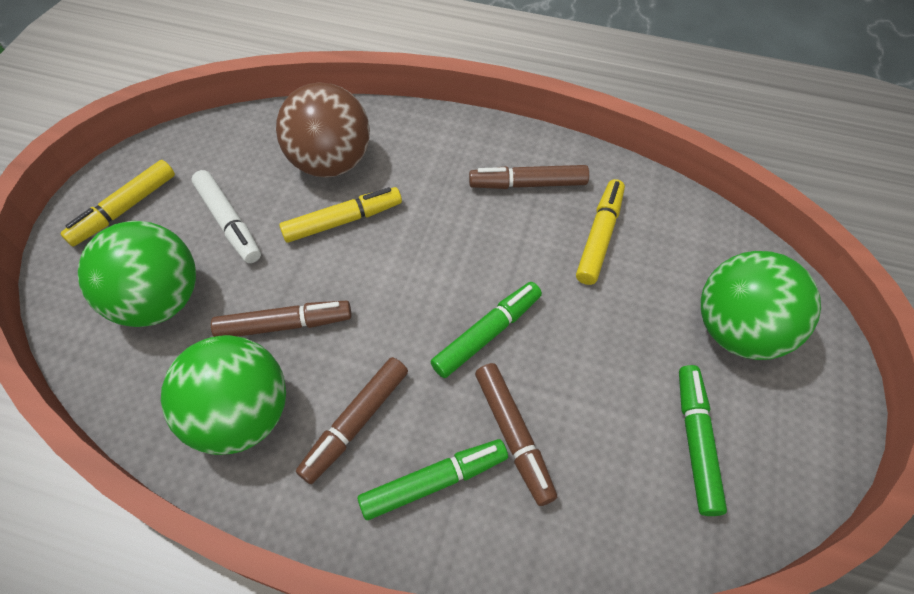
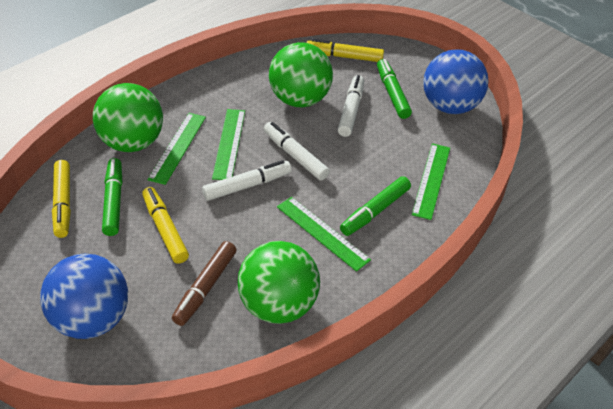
blue ball: none = 0 -> [40,254,128,339] [423,49,489,114] = 2
brown ball: [276,82,370,178] = 1 -> none = 0
brown marker: [211,301,351,337] [296,357,408,484] [469,165,589,189] [475,363,557,506] = 4 -> [172,241,236,326] = 1
green ruler: none = 0 -> [147,113,206,185] [212,109,245,180] [277,197,371,272] [412,143,450,220] = 4
white marker: [191,170,261,263] = 1 -> [202,160,292,201] [264,122,330,181] [338,75,364,137] = 3

